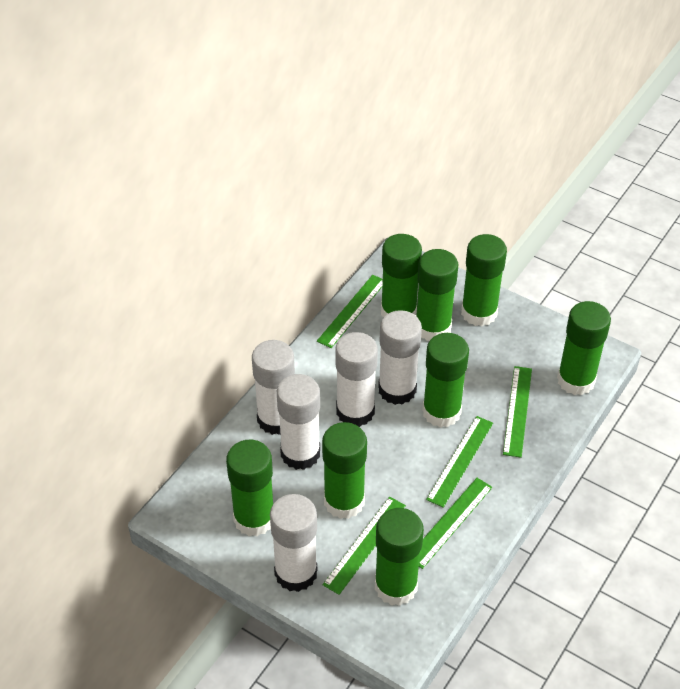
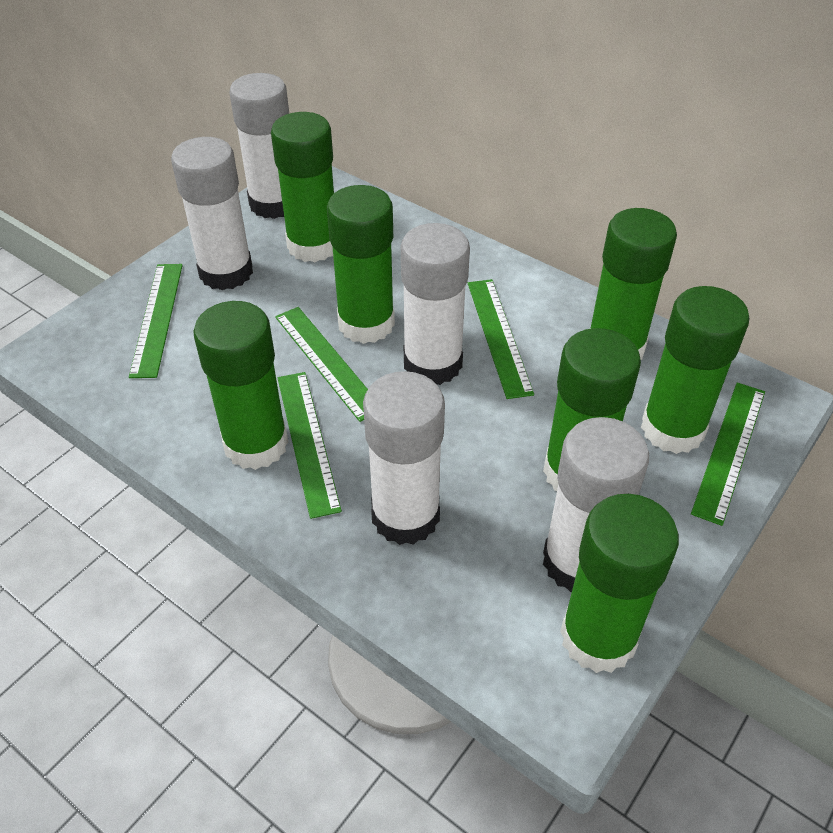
green glue stick: [226,440,273,536] [322,422,367,519] [375,508,424,606] [381,234,422,317] [416,249,458,341] [422,333,469,428] [461,234,507,327] [557,301,611,395] = 8 -> [193,301,288,470] [271,112,334,262] [327,185,395,344] [543,328,641,491] [560,494,679,673] [590,208,677,360] [641,286,750,454] = 7

